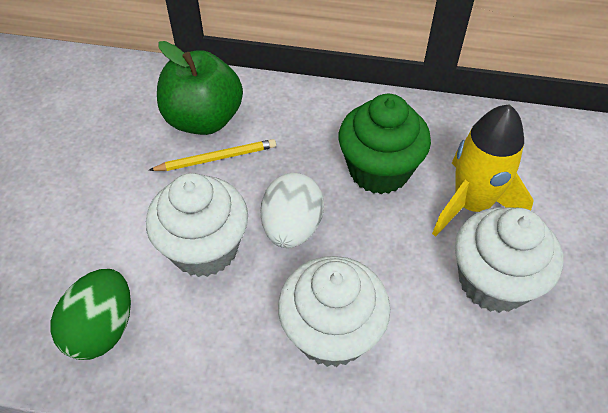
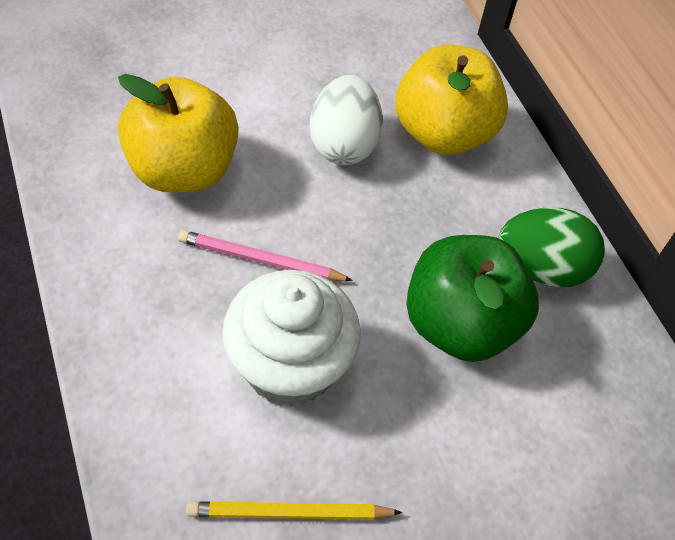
green cupcake: [338,94,431,194] = 1 -> none = 0
pink pencil: none = 0 -> [178,230,353,281] = 1
white cupcake: [146,173,248,277] [278,256,390,367] [455,207,563,313] = 3 -> [222,270,361,407] = 1
yellow apple: none = 0 -> [118,74,239,193] [395,44,508,155] = 2
yellow rocket: [432,104,533,237] = 1 -> none = 0

